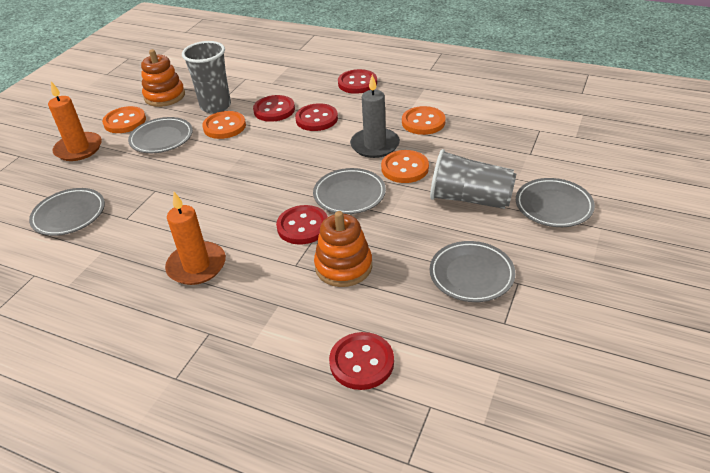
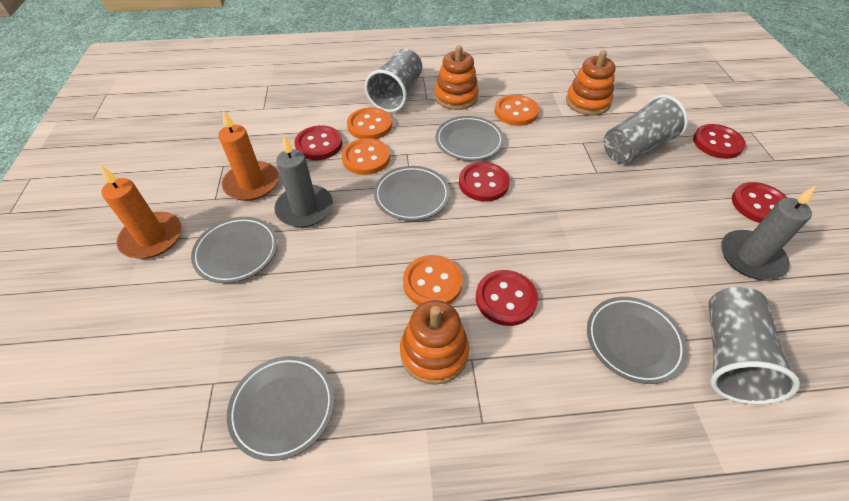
grey candle: [350,75,400,158] = 1 -> [274,135,333,227] [721,186,816,280] = 2
grey cup: [182,41,231,114] [430,149,516,209] = 2 -> [365,49,422,112] [604,95,688,164] [709,287,800,405] = 3
orange stacking toy: [141,49,185,107] [314,211,372,287] = 2 -> [400,300,469,385] [434,45,479,110] [566,51,616,116] = 3

